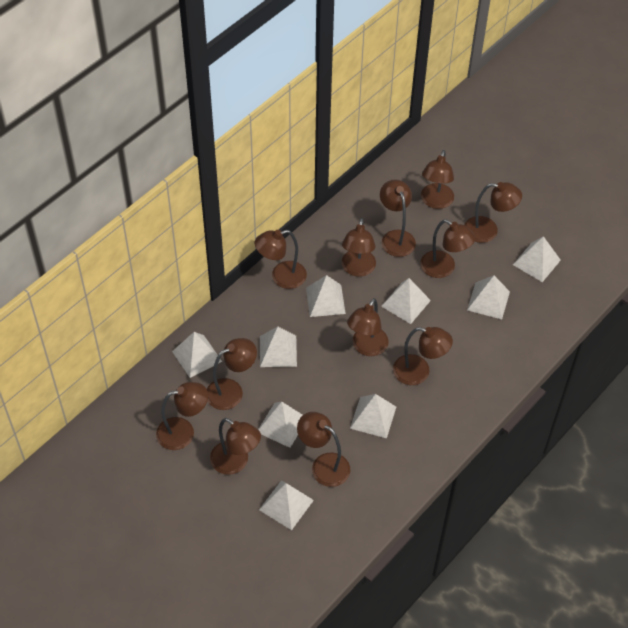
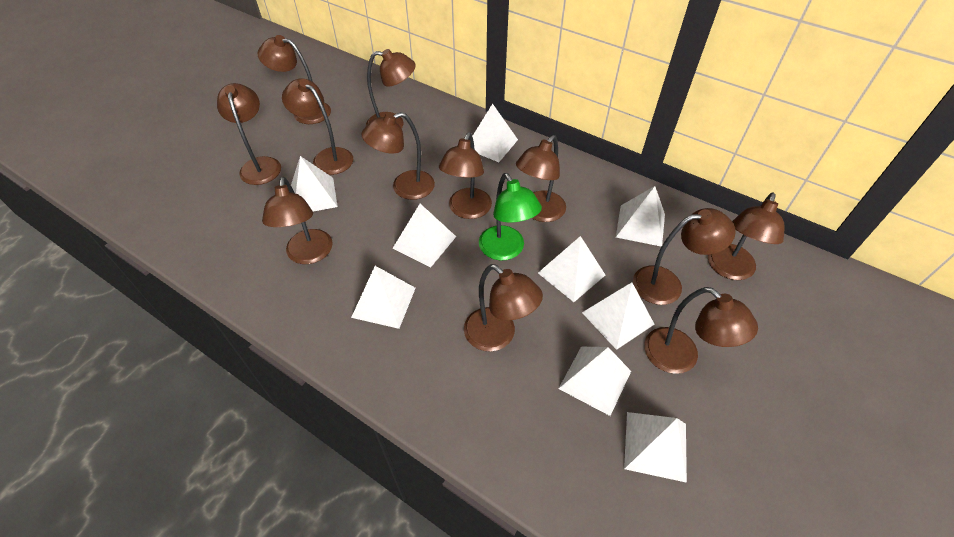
green lamp: none = 0 -> [479,173,542,260] = 1

